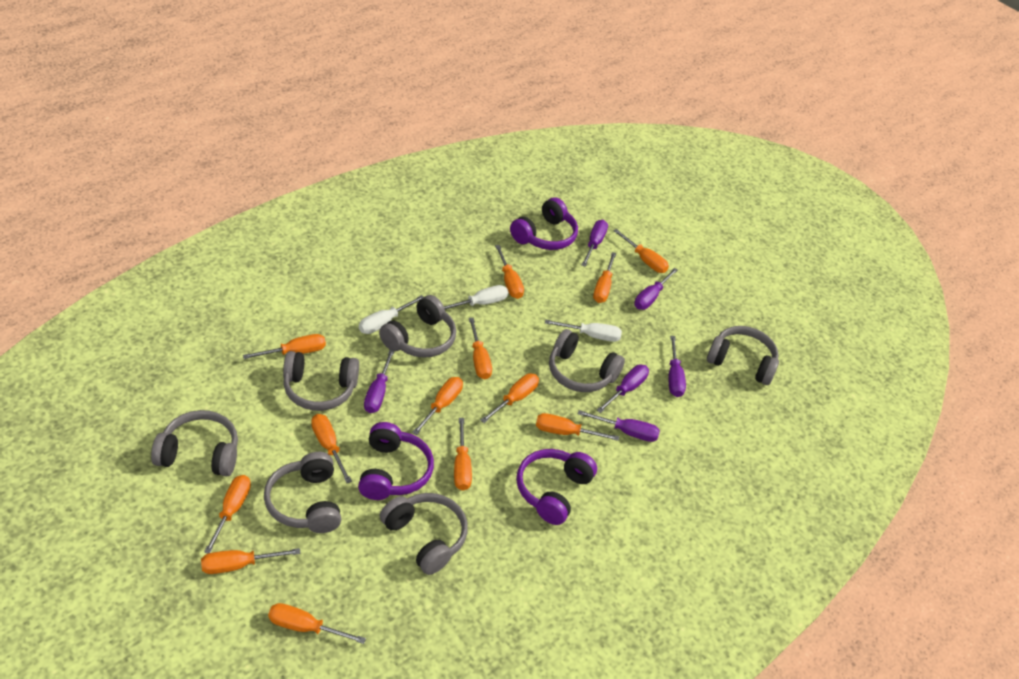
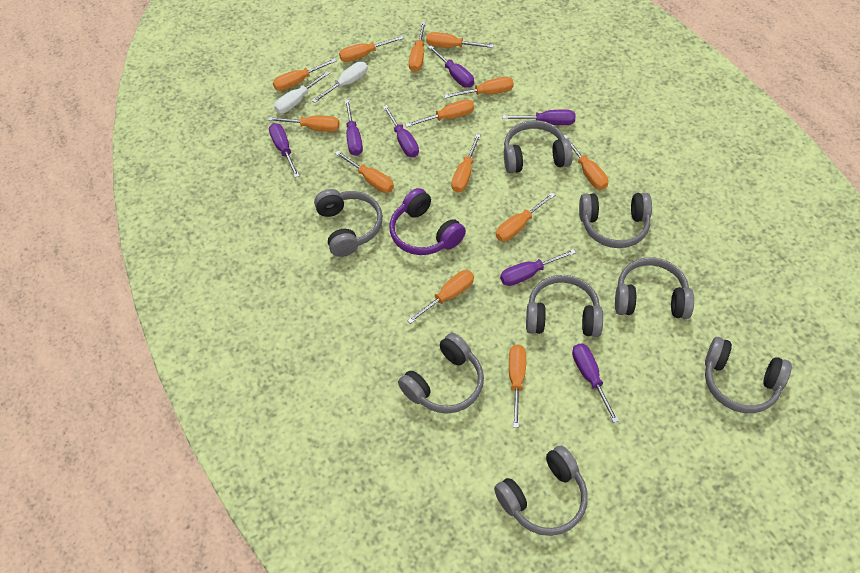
grey headphones: [151,410,238,477] [264,452,341,533] [283,351,359,411] [379,295,456,358] [380,493,468,575] [549,329,625,392] [707,326,779,385] = 7 -> [314,189,383,257] [398,333,484,414] [494,445,588,536] [504,120,573,173] [526,275,603,337] [579,193,652,248] [615,257,694,319] [705,337,792,413] = 8
purple headphones: [358,422,434,500] [510,197,578,250] [516,449,597,525] = 3 -> [390,188,466,255] = 1
purple screwdriver: [364,349,395,413] [578,410,660,442] [581,220,608,267] [597,365,649,413] [634,268,678,310] [669,336,686,397] = 6 -> [269,123,300,178] [345,100,363,156] [383,105,419,157] [428,45,474,88] [500,249,576,286] [502,110,575,125] [572,344,619,423] = 7
white screwdriver: [359,295,423,334] [444,285,509,309] [545,320,622,342] = 3 -> [274,71,330,113] [312,62,368,103] = 2

